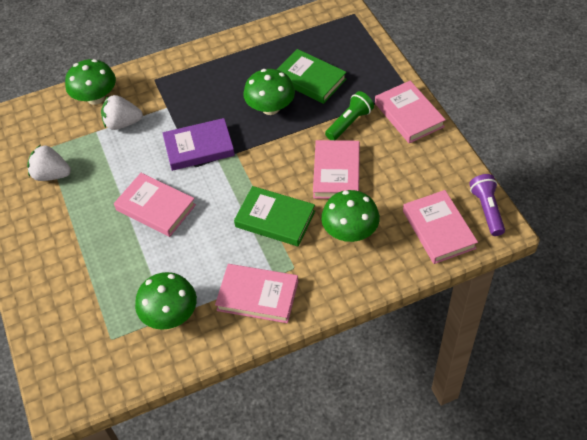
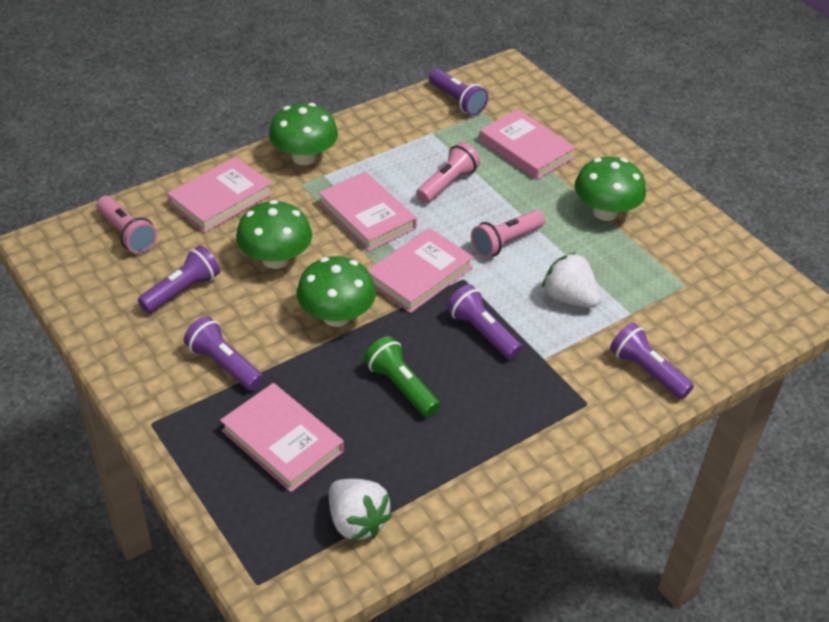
green book: [234,186,315,246] [277,49,347,104] = 2 -> none = 0
pink flashlight: none = 0 -> [96,196,157,253] [416,142,480,203] [471,210,545,258] = 3
purple book: [163,118,235,171] = 1 -> none = 0
purple flashlight: [469,174,505,236] = 1 -> [138,245,220,313] [184,316,263,391] [429,69,488,116] [447,284,522,360] [610,323,694,399] = 5

